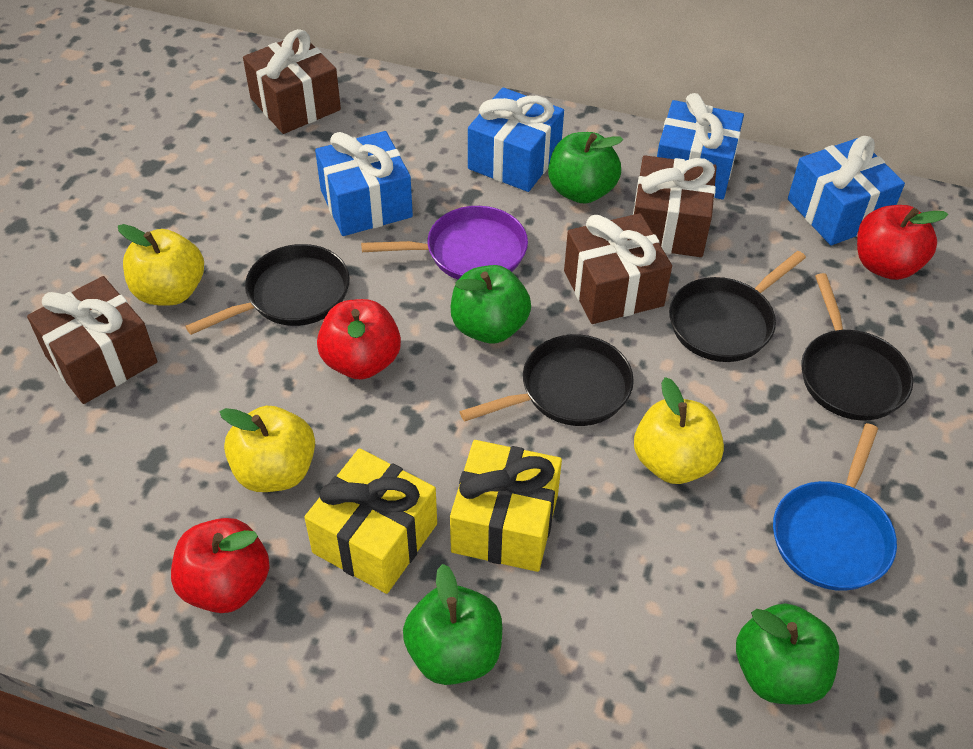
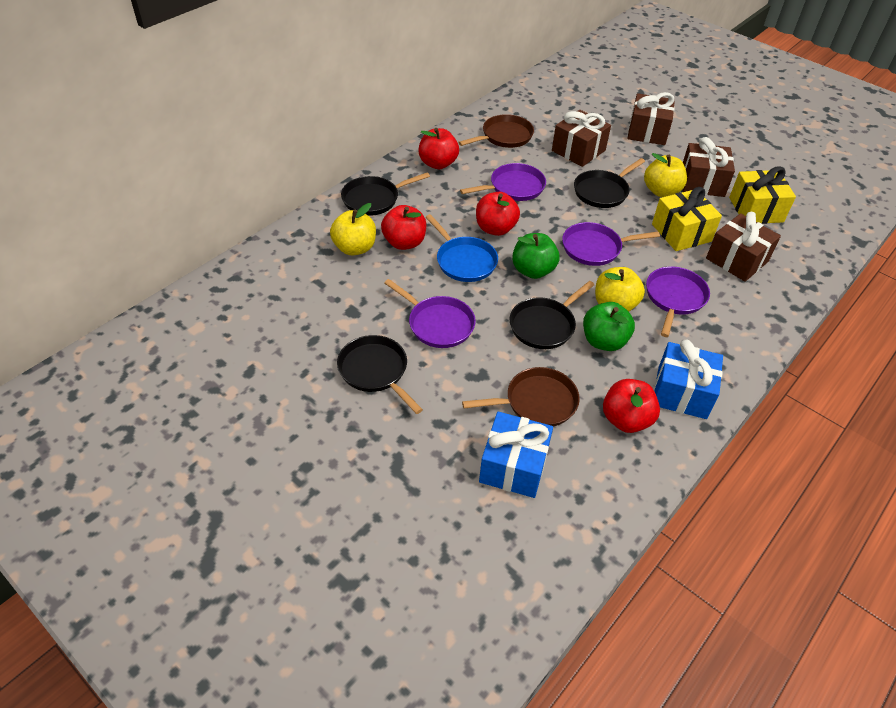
blue gift: [315,131,413,236] [468,87,564,192] [657,93,744,199] [788,136,905,245] = 4 -> [479,412,553,498] [654,339,723,419] = 2
brown pan: none = 0 -> [458,114,534,148] [462,367,580,426] = 2
green apple: [403,564,502,685] [451,265,531,343] [548,132,623,204] [736,603,839,705] = 4 -> [512,233,559,279] [583,302,635,351] = 2
purple pan: [361,206,528,280] = 1 -> [384,279,476,348] [460,163,546,201] [562,222,660,266] [646,267,710,337] = 4
red apple: [171,518,270,613] [317,299,401,380] [857,205,948,280] = 3 -> [381,205,426,250] [419,128,459,169] [476,192,520,236] [603,379,660,433] = 4

